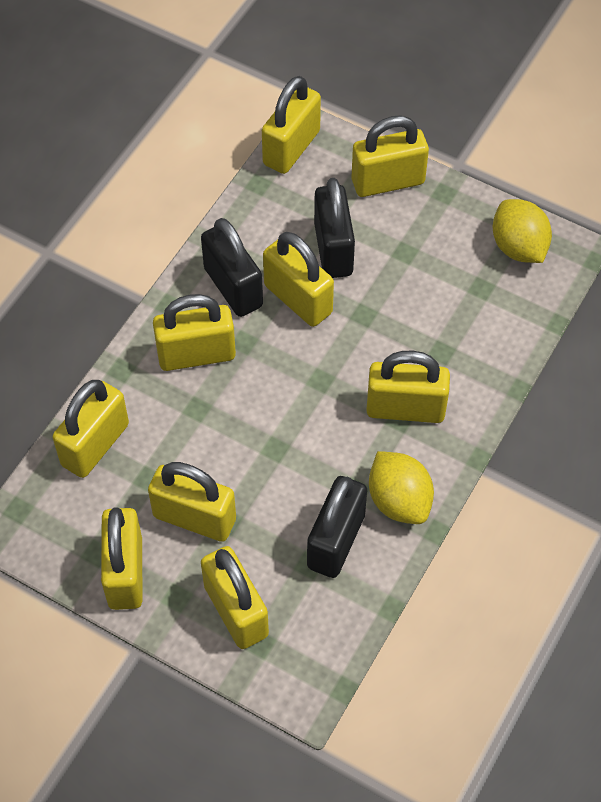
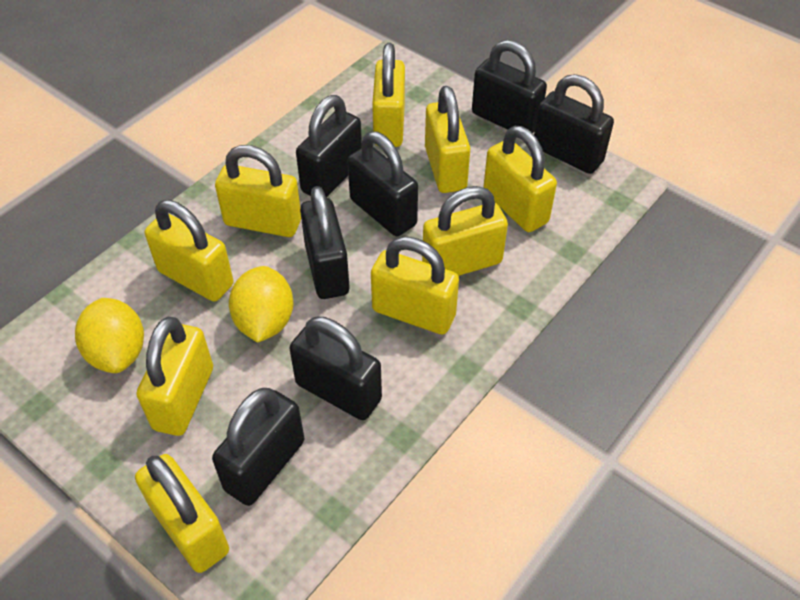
black padlock: [201,218,263,317] [307,476,367,578] [314,178,355,278] = 3 -> [212,388,304,506] [290,317,382,420] [296,95,362,198] [300,186,350,299] [347,131,418,236] [472,40,547,133] [534,74,614,174] = 7

